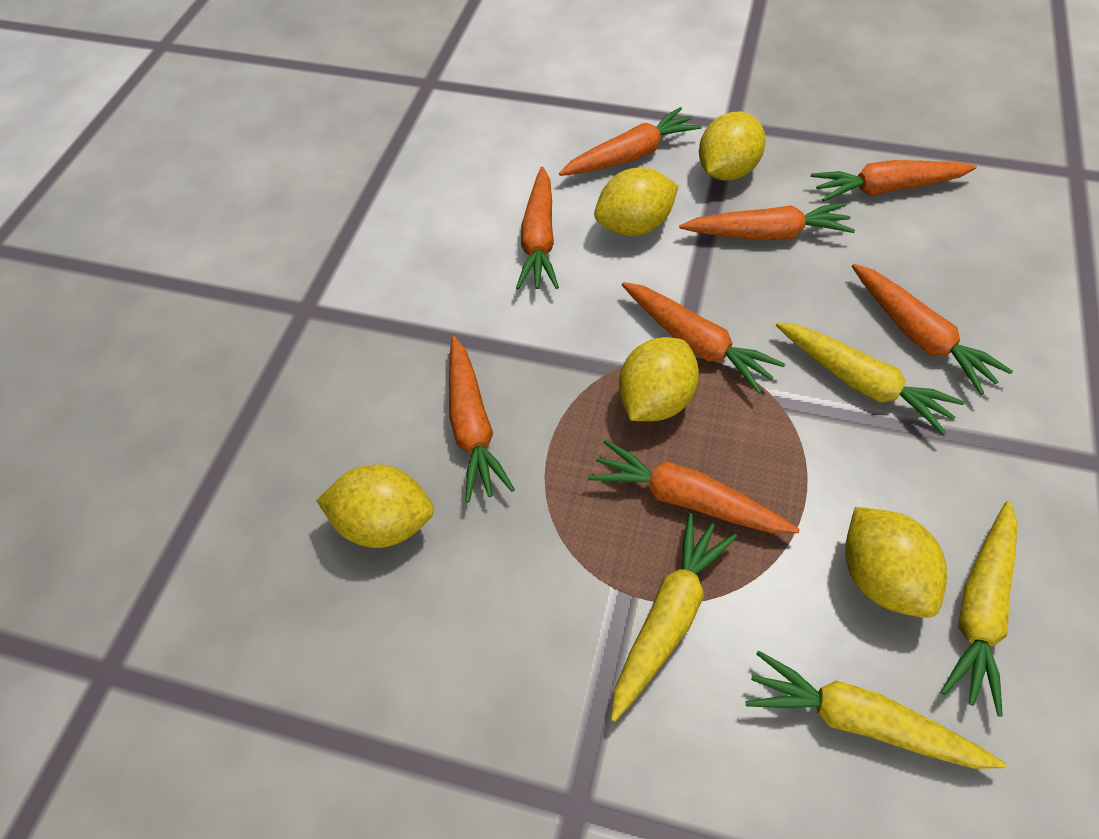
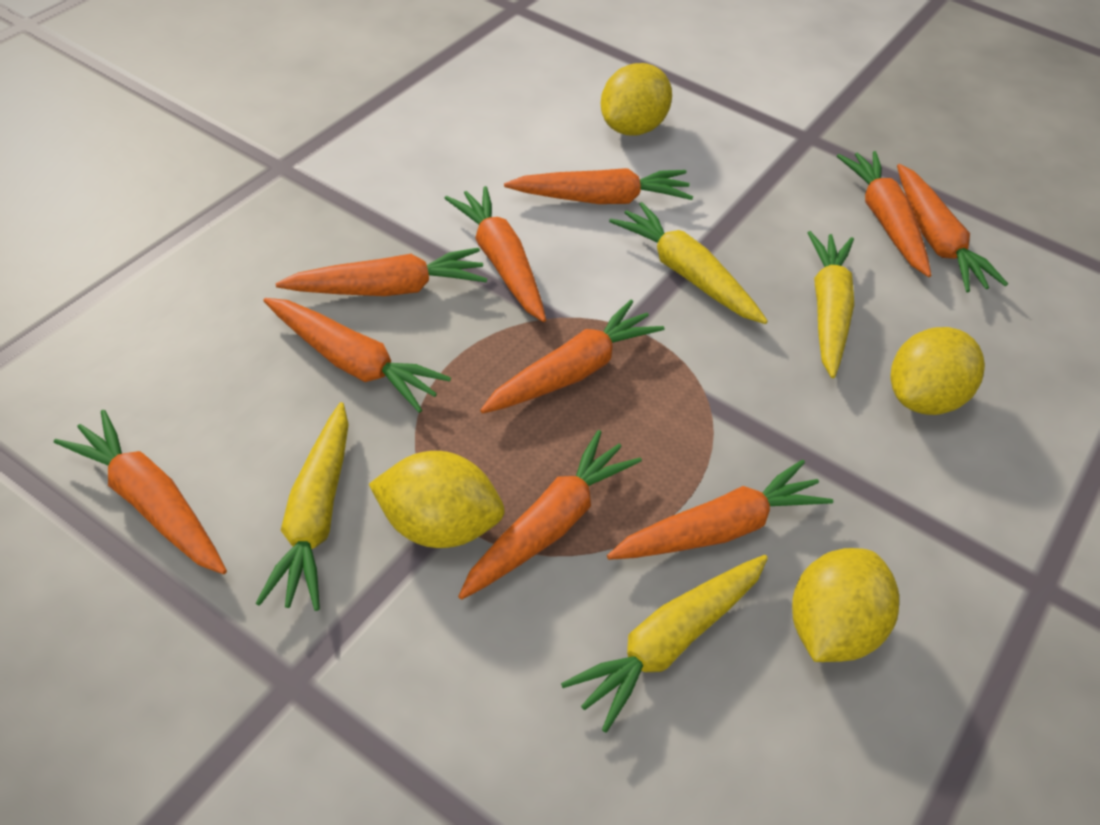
orange carrot: [449,336,515,503] [516,167,559,290] [559,107,702,176] [588,440,800,533] [622,282,785,393] [679,203,855,240] [811,160,977,202] [852,264,1013,395] = 8 -> [54,410,227,574] [263,298,451,413] [275,248,487,296] [445,186,546,322] [458,430,642,600] [480,300,665,413] [504,168,693,204] [607,460,833,560] [837,151,931,277] [897,164,1008,292] = 10
yellow lemon: [316,464,434,548] [594,167,678,236] [619,337,699,421] [699,112,766,181] [845,507,947,618] = 5 -> [369,451,505,548] [601,63,672,135] [792,548,899,662] [890,327,985,415] = 4

